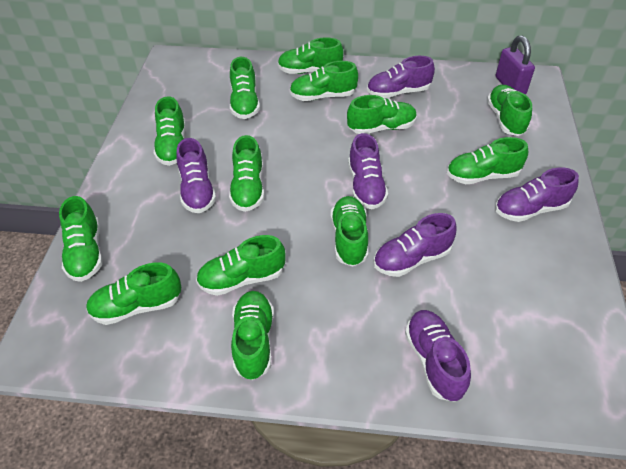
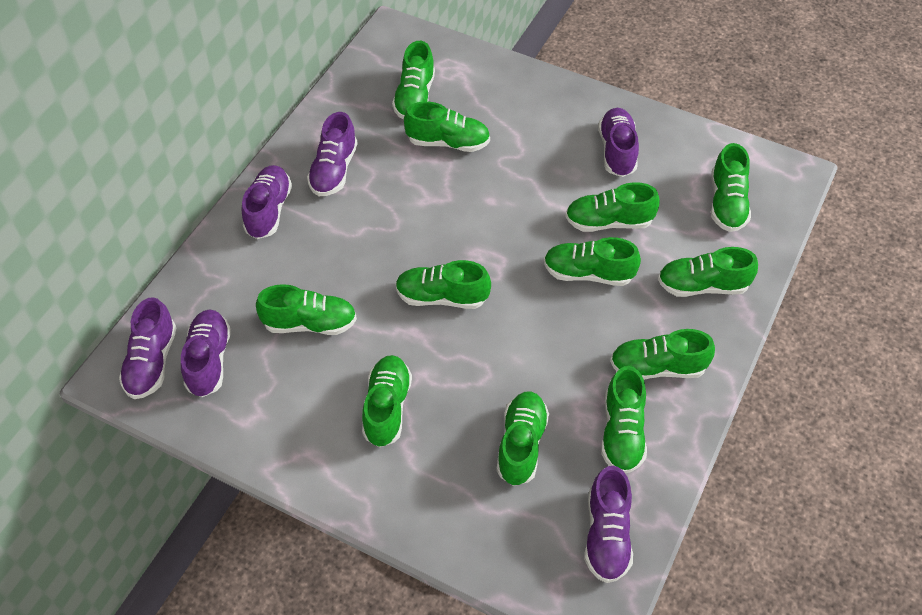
green shoe: [59,196,103,282] [86,262,181,325] [154,96,186,166] [196,235,286,296] [229,135,264,212] [230,57,260,119] [231,291,274,380] [278,37,344,74] [289,61,358,101] [331,196,368,266] [347,95,417,134] [447,137,528,184] [487,85,532,136] = 13 -> [256,284,357,335] [362,355,412,447] [392,41,435,119] [395,260,491,309] [404,102,490,152] [497,391,549,486] [544,237,641,286] [565,182,660,232] [601,366,647,473] [610,329,715,380] [658,247,758,297] [711,143,751,232] = 12
purple padlock: [496,35,535,94] = 1 -> none = 0

